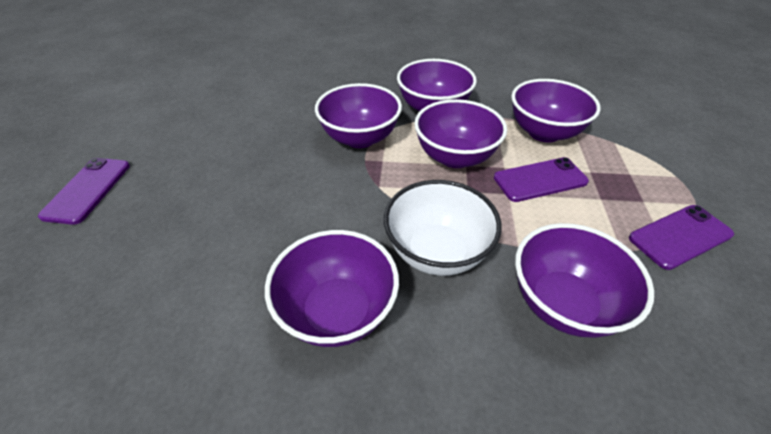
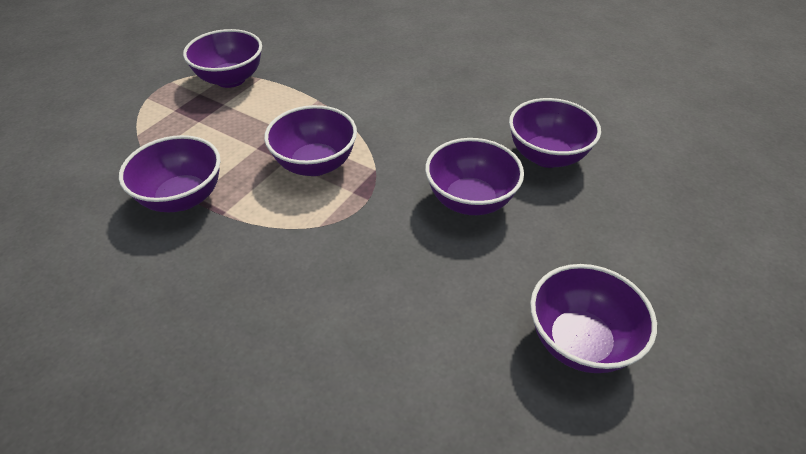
purple phone: [38,158,130,225] [494,157,589,202] [629,205,734,270] = 3 -> none = 0
white bowl: [384,180,502,276] = 1 -> none = 0

